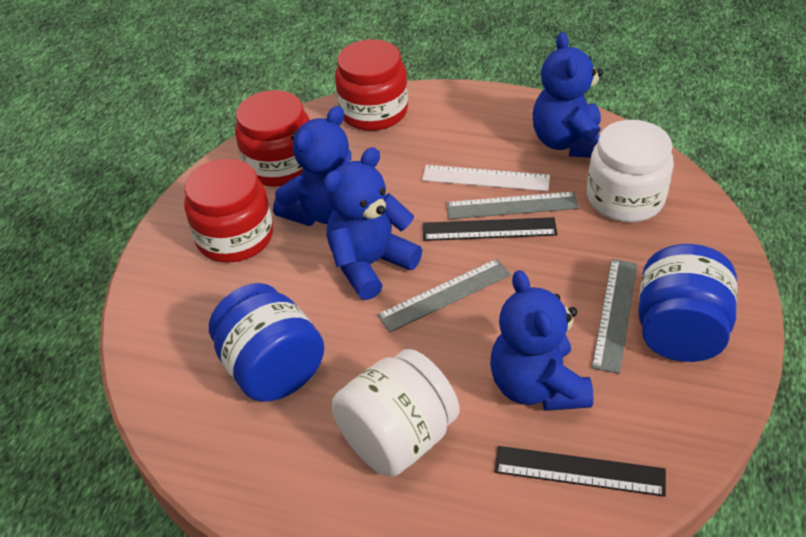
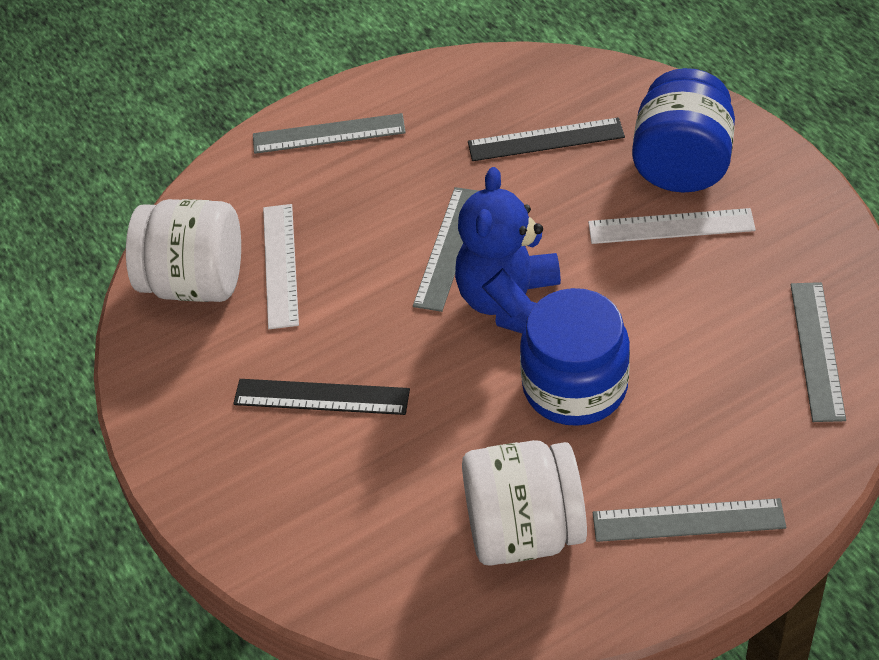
blue teddy bear: [273,106,351,226] [323,147,422,300] [490,270,594,411] [533,32,603,158] = 4 -> [455,167,561,333] = 1
grey ruler: [377,259,511,332] [446,192,579,219] [592,259,637,374] = 3 -> [253,113,406,154] [413,187,478,312] [593,498,786,542] [791,282,846,422] = 4
red jar: [184,159,273,263] [235,90,310,187] [335,39,408,131] = 3 -> none = 0
white ruler: [422,165,550,191] = 1 -> [263,204,299,329] [588,208,756,244] = 2

